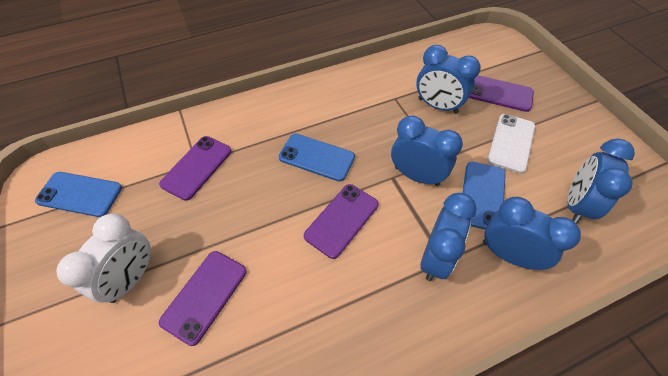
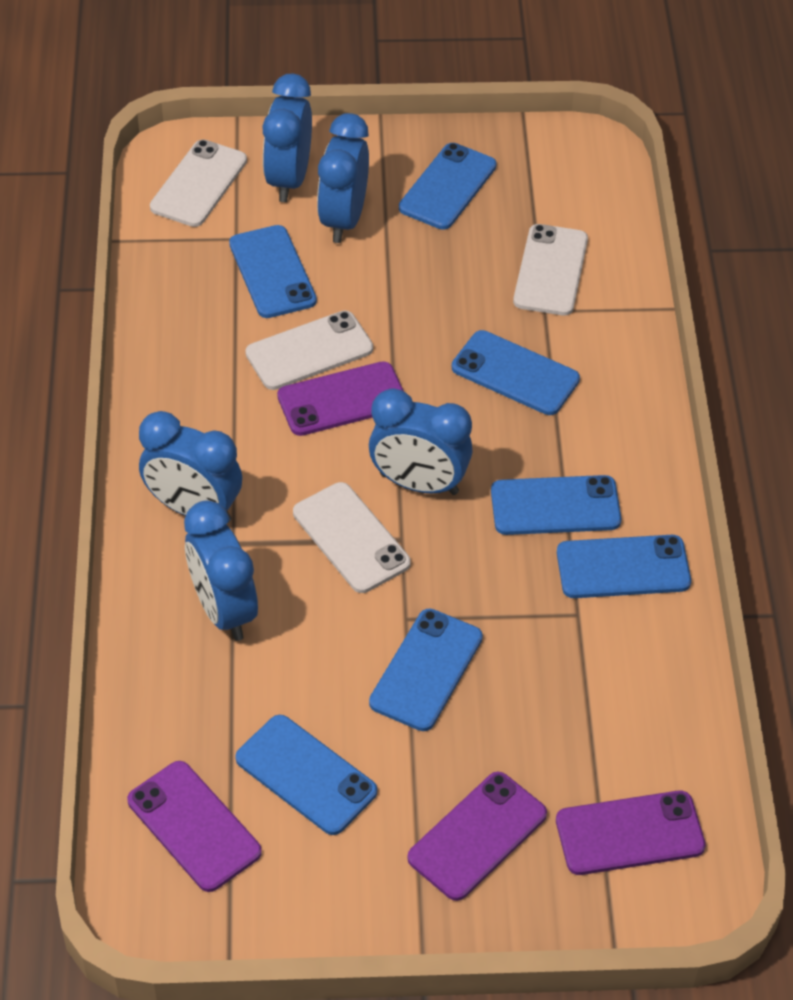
blue phone: [35,172,122,217] [279,134,355,182] [463,161,506,230] = 3 -> [229,225,317,318] [235,715,377,835] [369,609,483,731] [399,143,497,230] [452,330,580,415] [491,475,621,535] [557,535,691,598] = 7
white clock: [56,214,151,303] = 1 -> none = 0
white phone: [487,114,535,174] = 1 -> [150,139,247,227] [245,311,373,390] [293,482,411,593] [513,224,588,316] = 4

